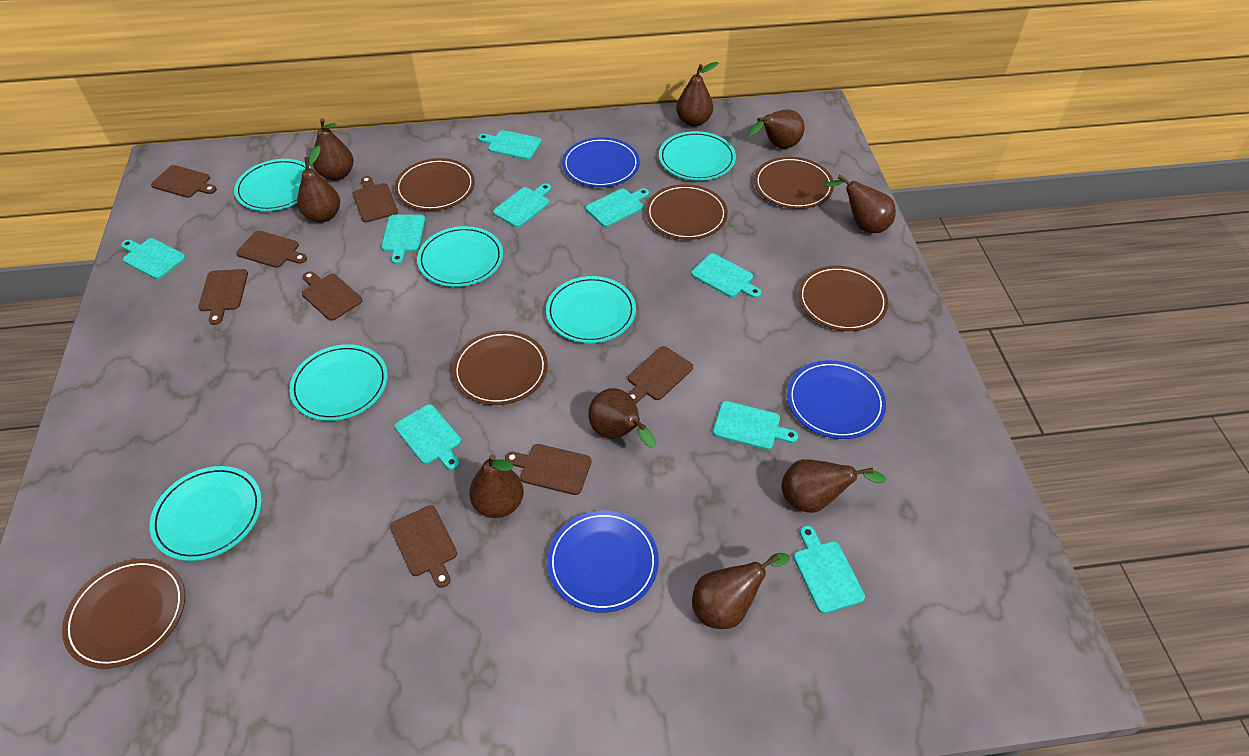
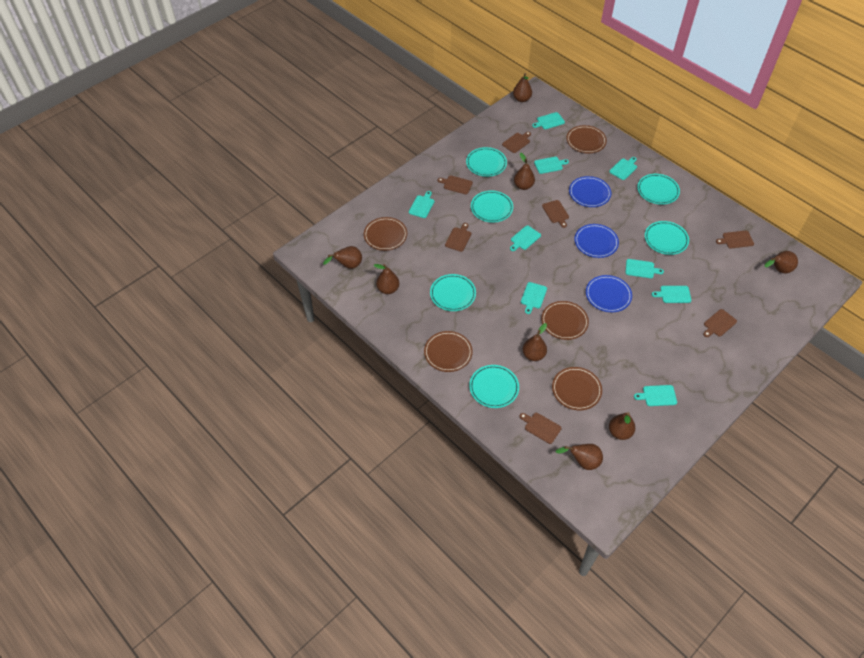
brown cutting board: [151,165,217,198] [198,269,248,325] [236,231,307,268] [302,271,362,321] [353,176,398,222] [390,505,457,588] [505,444,592,495] [628,346,693,403] = 8 -> [437,176,473,194] [445,223,471,252] [502,132,531,153] [519,413,562,444] [542,200,569,228] [703,309,737,337] [716,230,754,248] = 7
brown pear: [297,146,340,222] [313,118,354,180] [469,454,524,518] [588,388,656,448] [676,62,718,127] [692,553,790,629] [748,109,804,149] [781,459,886,513] [823,175,896,233] = 9 -> [323,246,362,269] [374,264,399,294] [513,73,532,102] [514,153,535,190] [523,323,547,361] [556,444,603,470] [609,412,635,440] [765,251,798,273] = 8
brown plate: [62,558,185,669] [394,158,475,211] [452,331,548,405] [646,184,728,240] [754,157,834,209] [798,266,888,331] = 6 -> [364,217,407,251] [424,331,473,372] [541,301,589,340] [552,367,602,410] [566,125,607,153] = 5

